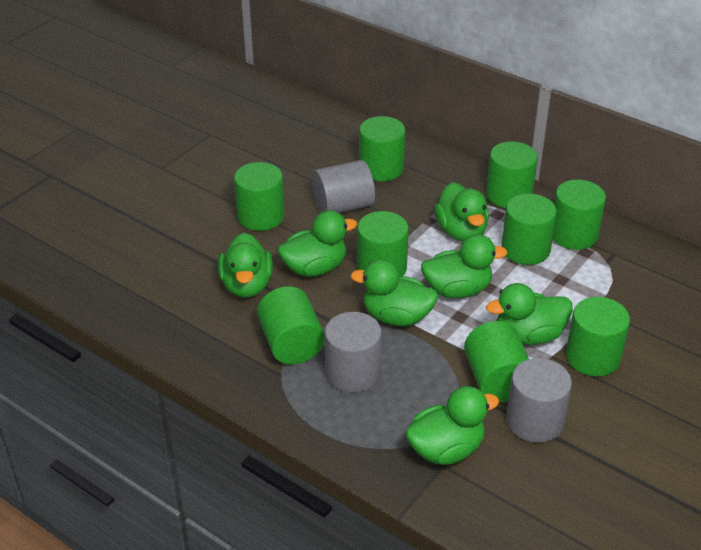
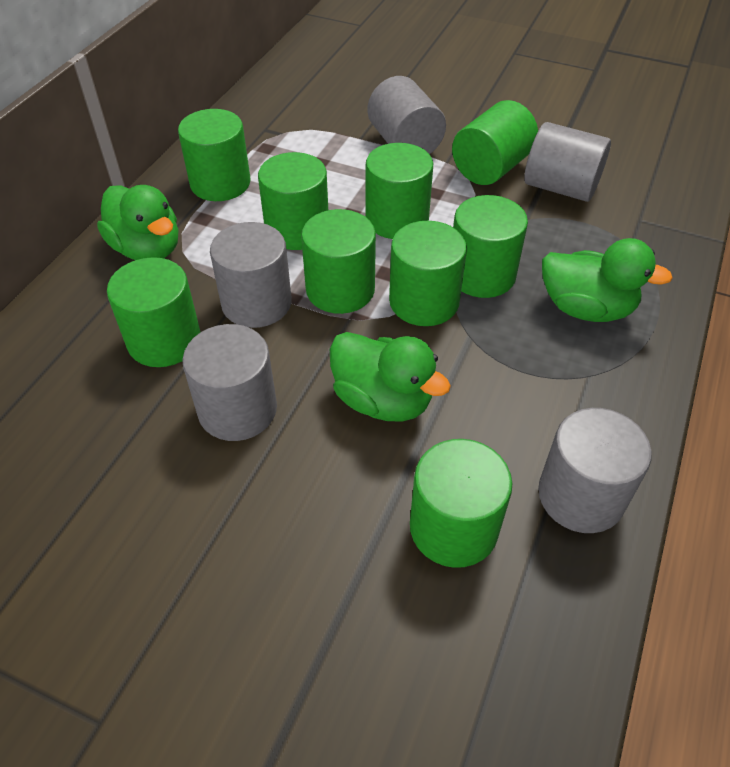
green duck: [218,233,273,298] [277,210,357,277] [350,259,438,326] [405,386,499,465] [421,234,508,298] [434,182,489,242] [486,283,573,345] = 7 -> [97,185,178,260] [330,332,451,421] [542,238,673,322] = 3
grey cylinder: [312,160,375,213] [325,312,382,393] [506,358,572,443] = 3 -> [182,324,277,441] [210,222,292,328] [368,76,446,154] [524,122,611,202] [538,408,652,533] = 5

